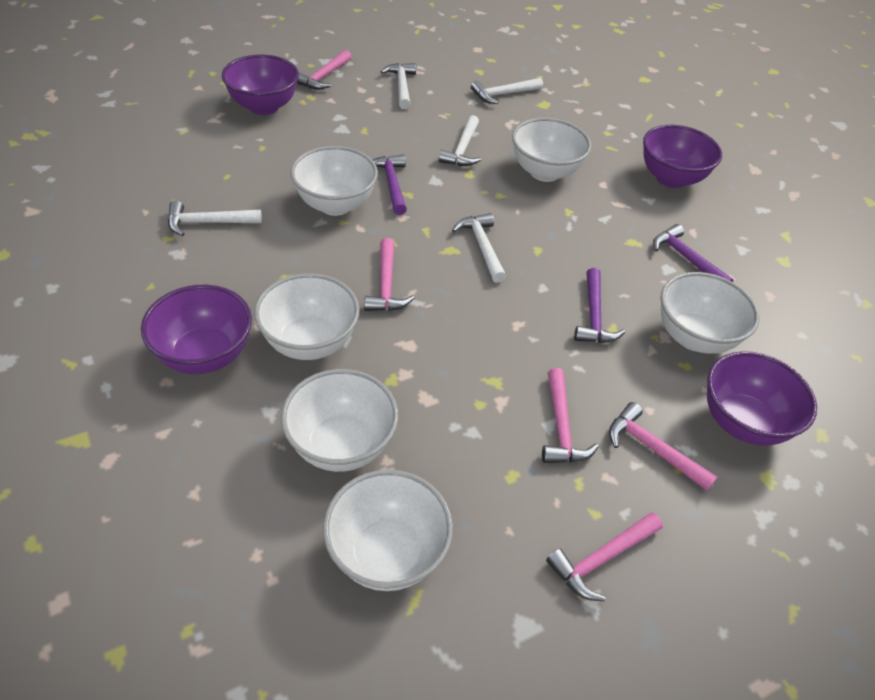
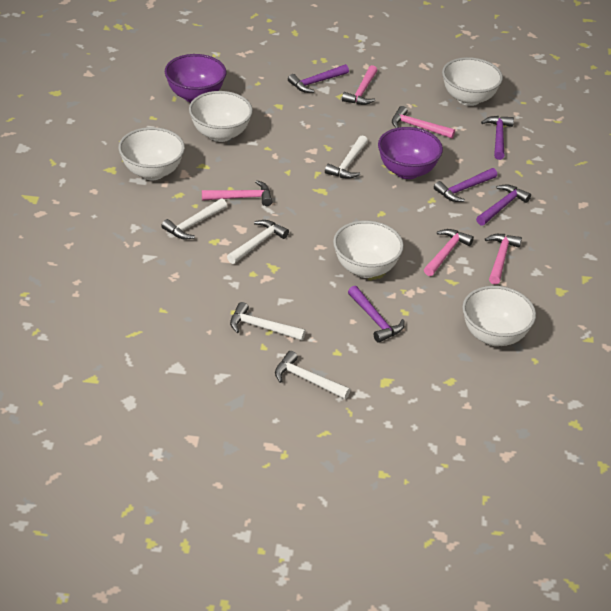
purple bowl: [141,285,252,374] [222,55,299,115] [643,125,722,188] [707,351,817,446] = 4 -> [165,54,226,102] [378,127,443,179] = 2
purple hammer: [373,154,407,215] [574,268,625,343] [653,224,734,282] = 3 -> [288,64,349,93] [348,286,405,343] [434,168,497,202] [476,185,531,226] [481,116,514,160] = 5
white bowl: [254,273,360,360] [281,369,398,472] [290,146,378,216] [323,470,453,591] [512,118,591,182] [661,272,759,354] = 6 -> [118,127,185,180] [189,91,253,142] [333,221,404,278] [442,57,503,106] [462,286,536,346] = 5

